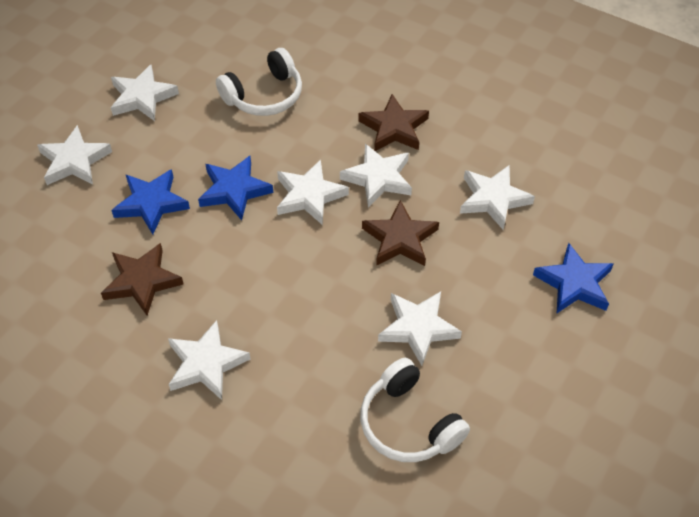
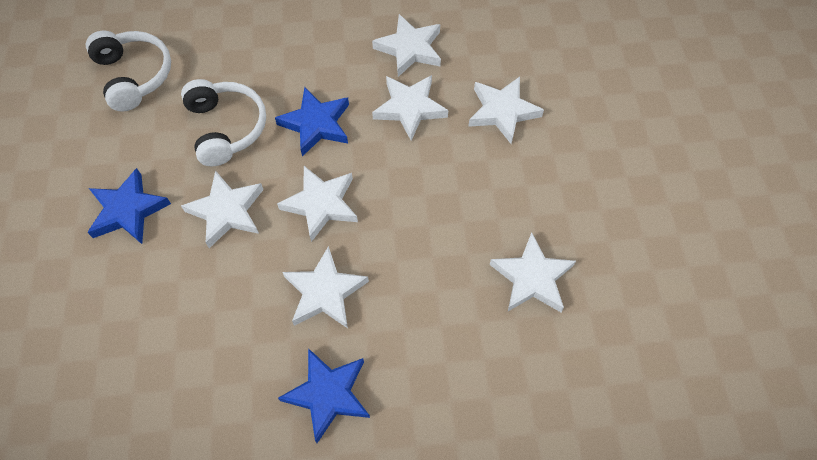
brown star: [101,243,184,316] [358,94,429,151] [362,200,439,266] = 3 -> none = 0

